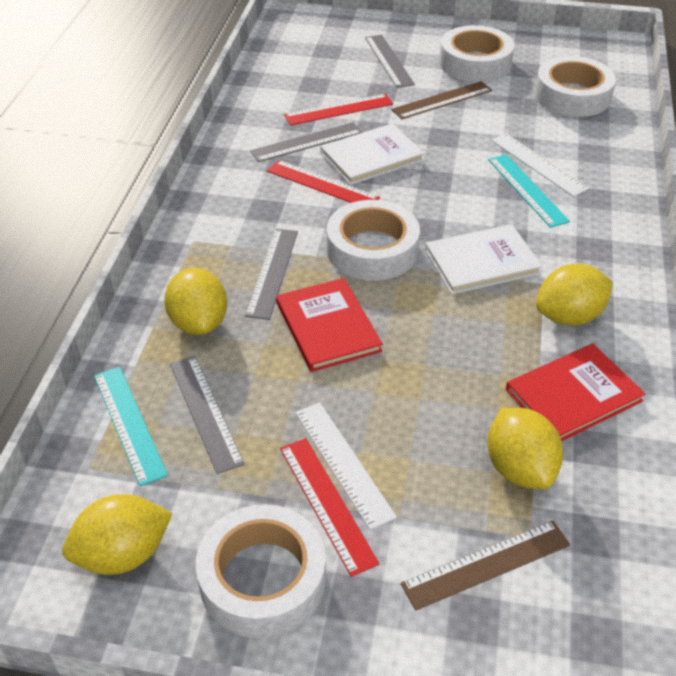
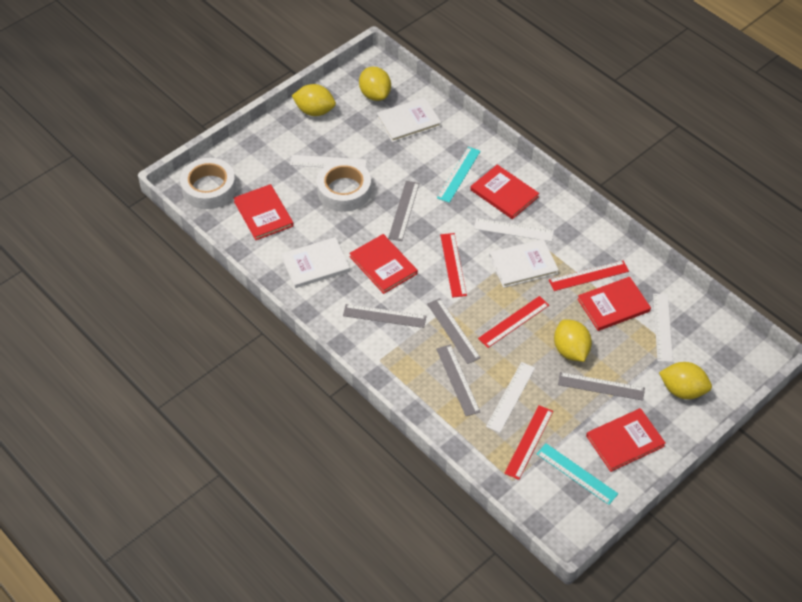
brown ruler: [391,81,492,119] [401,521,570,611] = 2 -> none = 0
grey ruler: [170,356,245,474] [245,229,298,320] [250,122,362,162] [365,35,415,88] = 4 -> [343,304,427,328] [388,181,419,241] [427,298,481,364] [436,345,480,416] [558,372,645,401] = 5
red book: [276,278,383,372] [506,344,645,441] = 2 -> [234,184,294,240] [349,234,418,294] [470,165,539,219] [577,277,651,331] [586,408,666,472] = 5
red ruler: [267,160,380,203] [280,438,379,577] [284,94,393,125] = 3 -> [440,233,467,298] [478,296,549,348] [504,405,553,480] [549,261,629,291] = 4
white book: [320,123,424,185] [425,224,543,294] = 2 -> [281,237,350,288] [377,97,441,142] [489,239,559,288] = 3
white ruler: [295,402,397,530] [491,133,589,197] = 2 -> [290,155,367,167] [474,218,554,242] [486,362,535,433] [653,294,673,362] = 4
white tape: [196,504,326,638] [327,200,420,281] [439,25,514,82] [535,56,616,117] = 4 -> [180,158,236,209] [317,160,371,212] = 2

